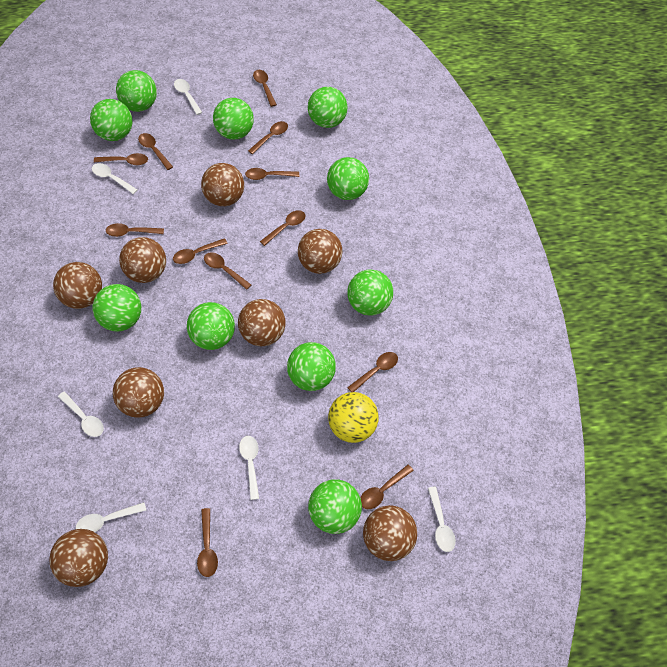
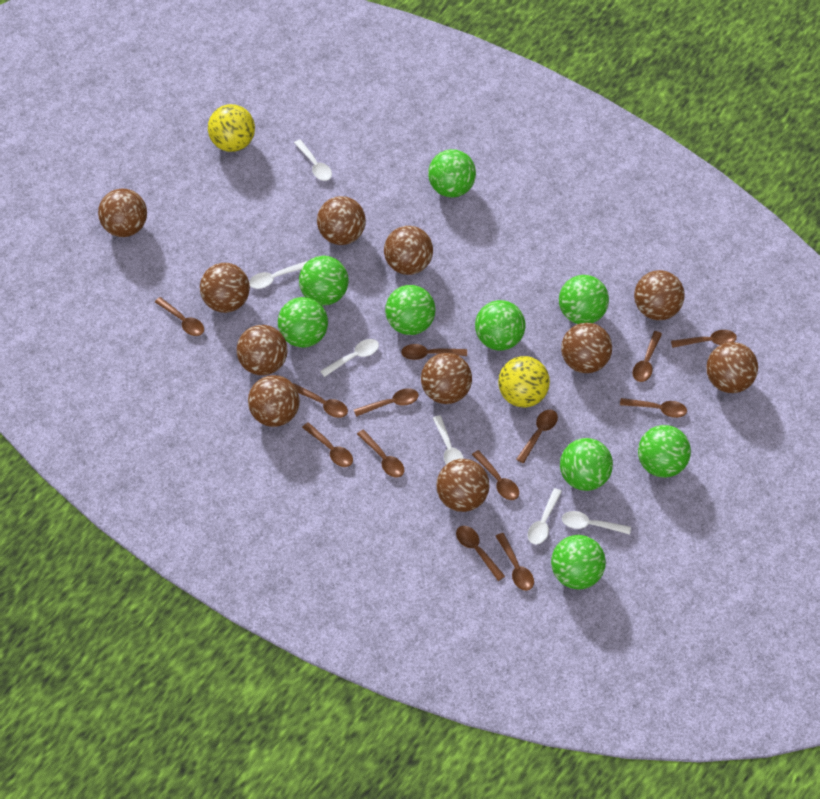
brown ball: [49,529,108,587] [53,262,102,309] [113,367,164,418] [119,237,166,283] [201,163,244,206] [238,299,286,346] [298,229,342,274] [363,505,417,561] = 8 -> [98,188,147,237] [200,263,250,313] [237,325,287,375] [248,375,300,427] [317,196,366,245] [384,226,433,275] [421,353,472,404] [436,459,490,512] [561,322,612,373] [634,270,685,320] [706,342,758,393] = 11
brown spoon: [94,153,148,165] [106,223,164,237] [138,133,173,170] [173,238,228,264] [197,508,218,577] [204,252,251,290] [245,168,299,180] [248,121,288,154] [253,70,277,107] [260,210,305,246] [347,352,398,392] [360,464,414,509] = 12 -> [155,297,204,336] [293,383,348,418] [302,422,353,467] [354,388,419,417] [357,430,404,477] [401,344,467,360] [456,526,505,581] [472,450,519,500] [496,533,534,591] [516,410,558,463] [620,398,687,418] [633,331,662,382] [671,330,737,348] = 13
green ball: [90,99,132,141] [92,284,141,331] [116,70,157,112] [187,302,235,350] [213,98,254,140] [287,342,336,391] [308,87,348,128] [308,479,362,534] [327,157,369,200] [347,269,393,316] = 10 -> [278,297,328,348] [299,256,348,306] [385,285,435,335] [428,149,476,198] [475,300,525,350] [551,535,606,589] [559,275,609,324] [560,438,613,491] [638,425,691,478] = 9
yellow ball: [328,392,379,443] = 1 -> [208,104,255,152] [498,356,550,407] = 2

